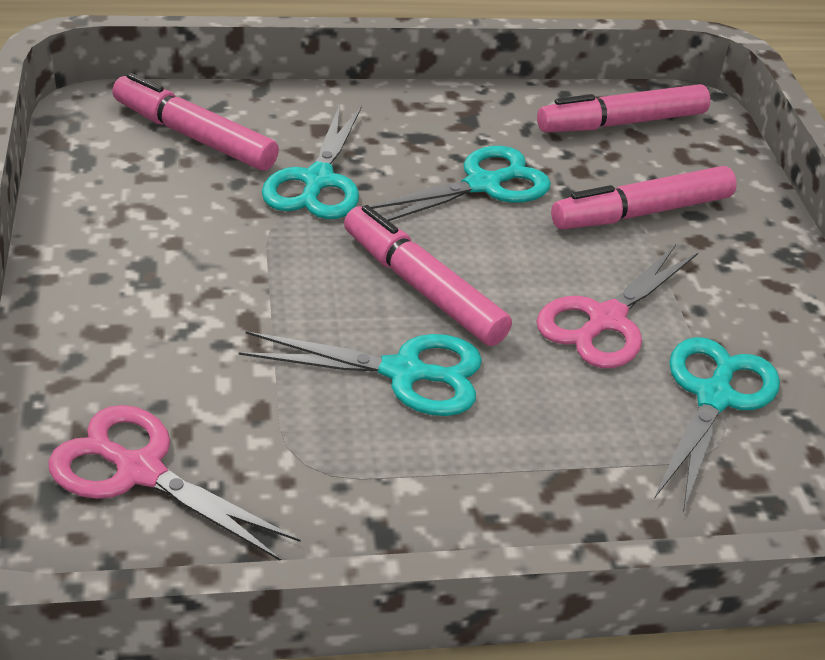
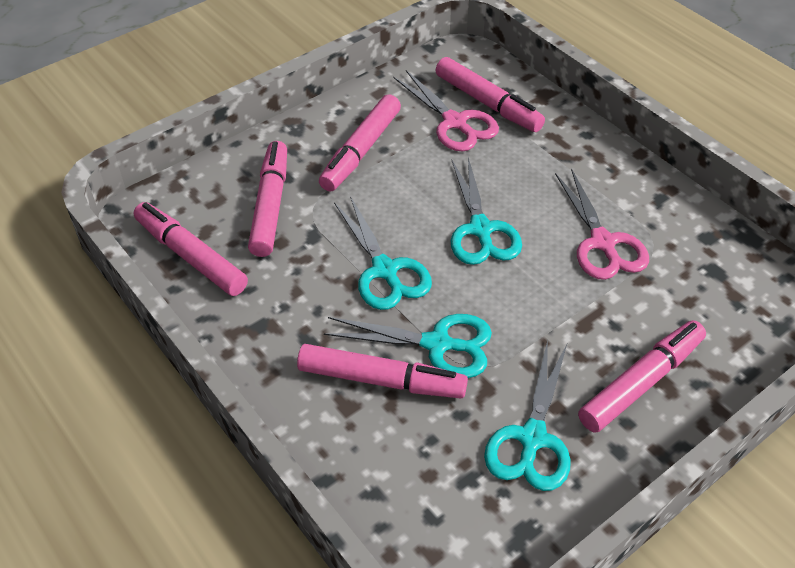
pink marker: [112,73,279,171] [344,205,512,346] [537,84,710,133] [551,166,737,229] = 4 -> [134,202,248,296] [248,141,287,257] [297,344,468,398] [319,94,401,192] [435,57,545,132] [578,320,706,433] = 6

